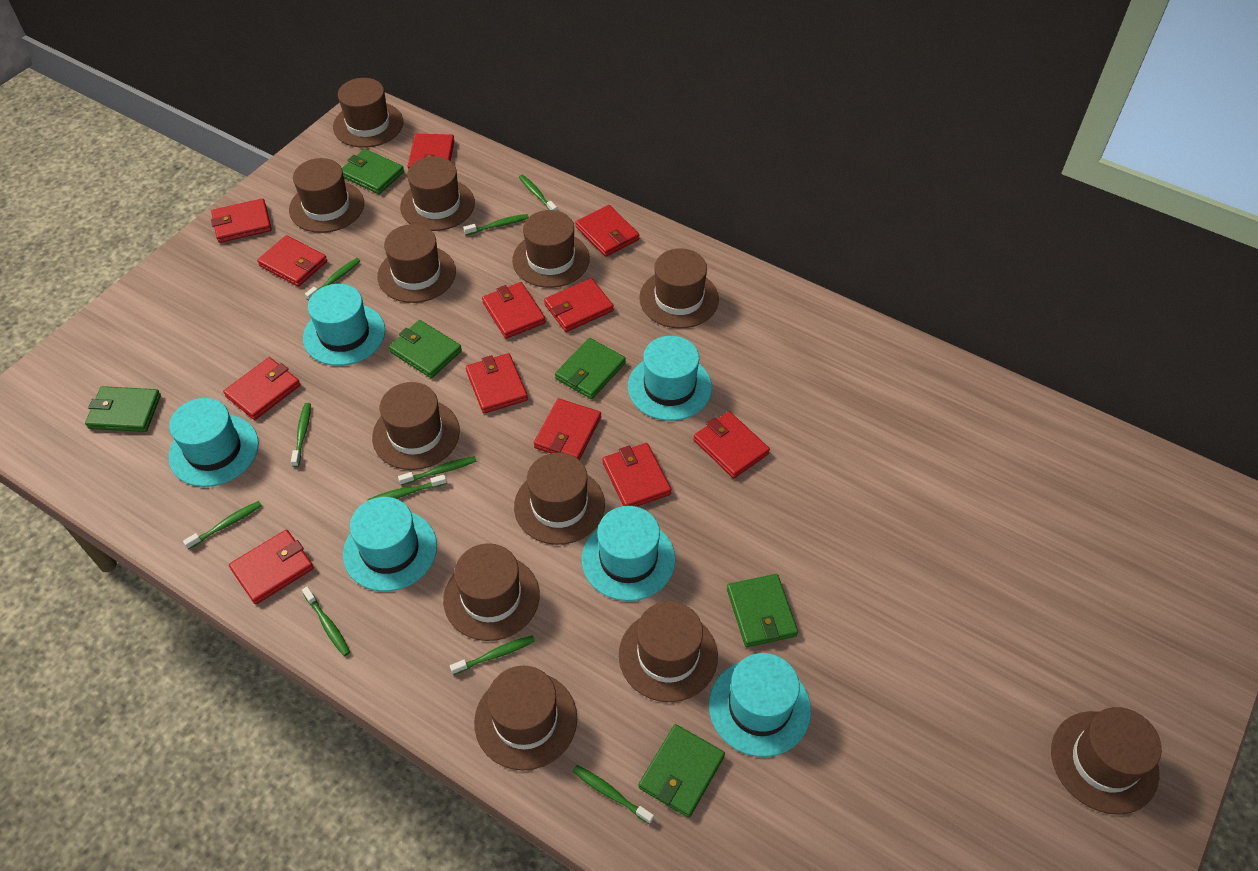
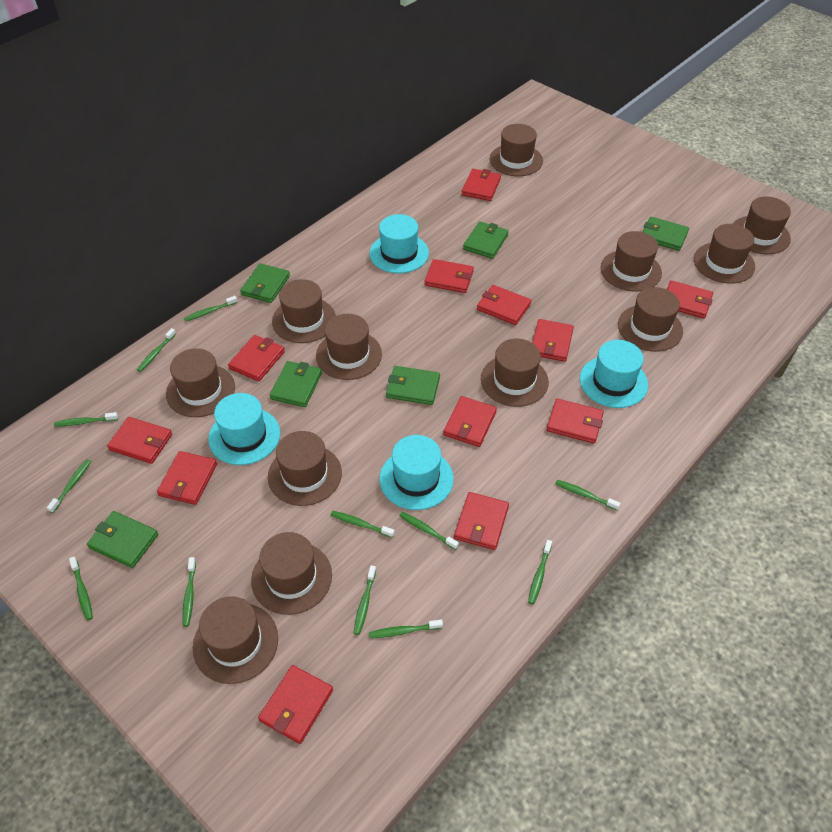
green toothbrush: [183,501,262,549] [291,403,311,467] [302,587,350,656] [305,258,360,301] [367,475,447,501] [398,456,477,485] [450,635,535,675] [463,214,529,235] [519,175,557,211] [573,765,654,824] = 10 -> [47,459,91,513] [54,412,118,427] [69,557,93,621] [137,328,176,372] [182,557,196,627] [184,296,238,322] [331,511,395,538] [353,565,376,635] [369,619,443,638] [399,512,459,550] [528,540,552,605] [555,480,620,510] = 12
turquoise hat: [169,398,259,487] [303,284,385,366] [343,497,437,592] [582,506,676,601] [628,336,712,421] [709,653,811,757] = 6 -> [208,393,280,465] [369,214,429,273] [380,435,454,510] [580,340,648,408] = 4

